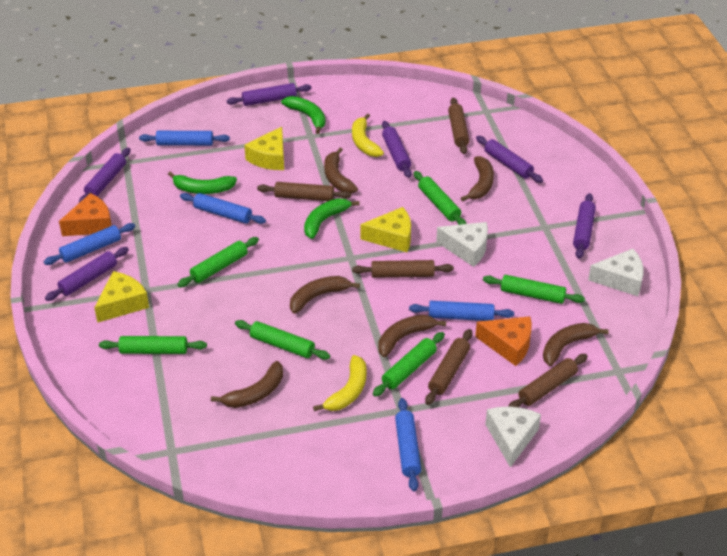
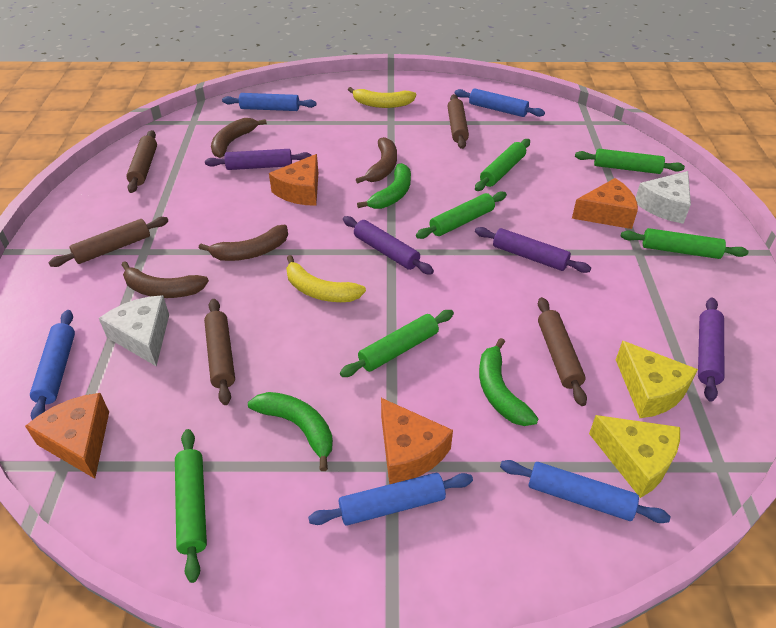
brown banana: [211,361,283,408] [290,276,360,313] [324,148,358,193] [378,315,446,357] [461,156,494,202] [543,323,609,366] = 6 -> [122,261,209,298] [199,225,288,261] [211,118,267,158] [356,137,397,183] = 4
orange cheese: [59,193,112,236] [475,316,532,366] = 2 -> [25,393,109,479] [269,154,318,206] [381,398,453,484] [572,178,638,229] = 4
purple rolling pin: [45,247,129,301] [79,147,131,203] [227,83,312,106] [382,121,412,178] [476,136,543,183] [573,193,596,259] = 6 -> [205,149,311,170] [343,216,434,275] [475,227,591,273] [698,297,725,402] = 4
white cheese: [436,222,488,267] [485,406,541,468] [588,249,644,296] = 3 -> [99,295,169,367] [635,171,691,224] = 2
yellow cheese: [94,271,149,323] [244,127,284,170] [361,207,411,252] = 3 -> [589,415,680,498] [616,340,698,418] = 2

